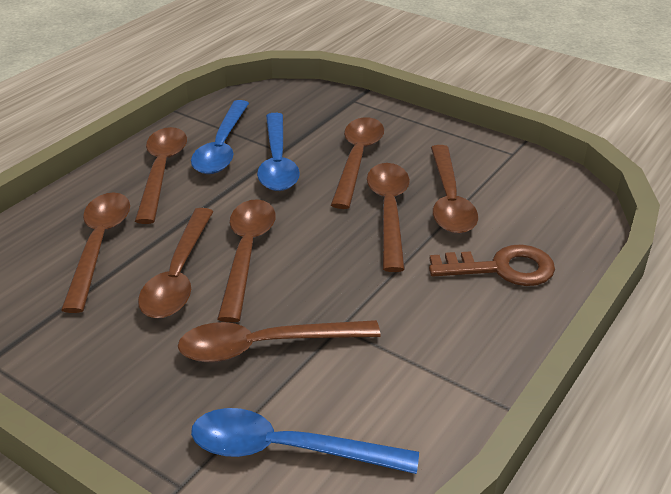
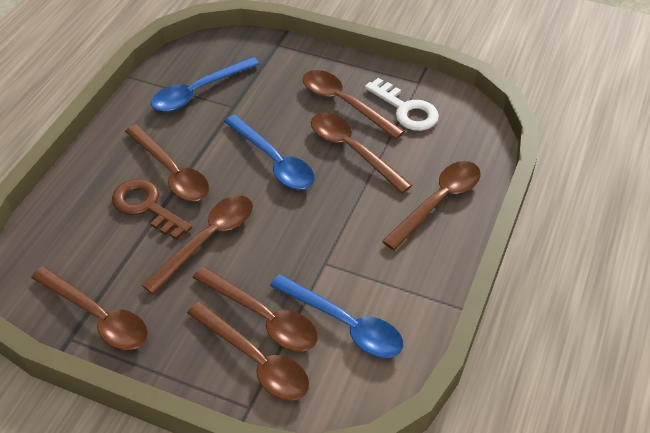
white key: none = 0 -> [365,78,439,131] = 1

